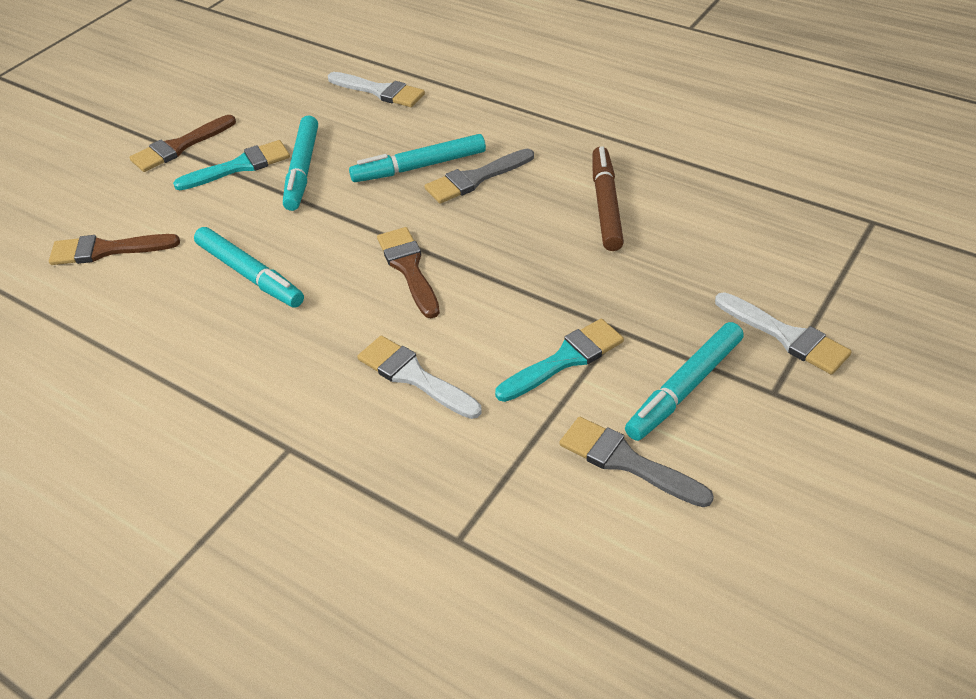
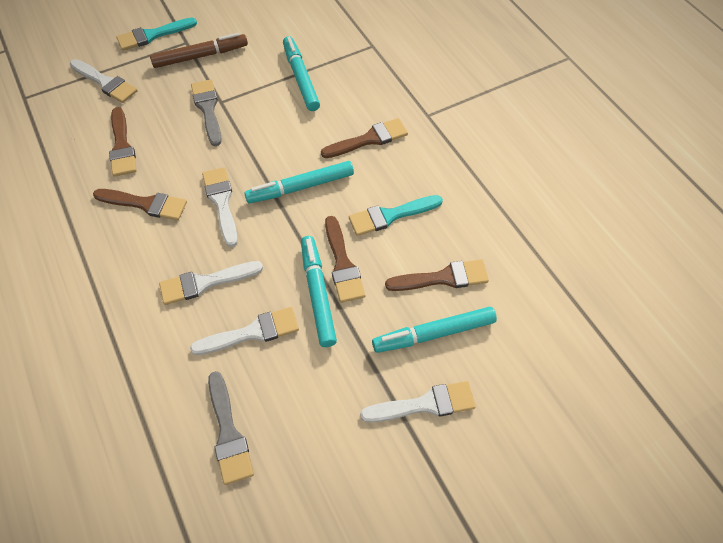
brown brush: [49,234,180,265] [129,115,236,172] [377,227,440,318] = 3 -> [93,189,187,220] [109,107,137,177] [321,118,408,158] [325,216,365,303] [385,259,489,291] = 5
white brush: [328,72,425,107] [357,336,482,419] [715,292,852,375] = 3 -> [70,59,138,103] [159,261,263,305] [190,307,299,355] [202,167,238,247] [360,381,476,423] = 5

